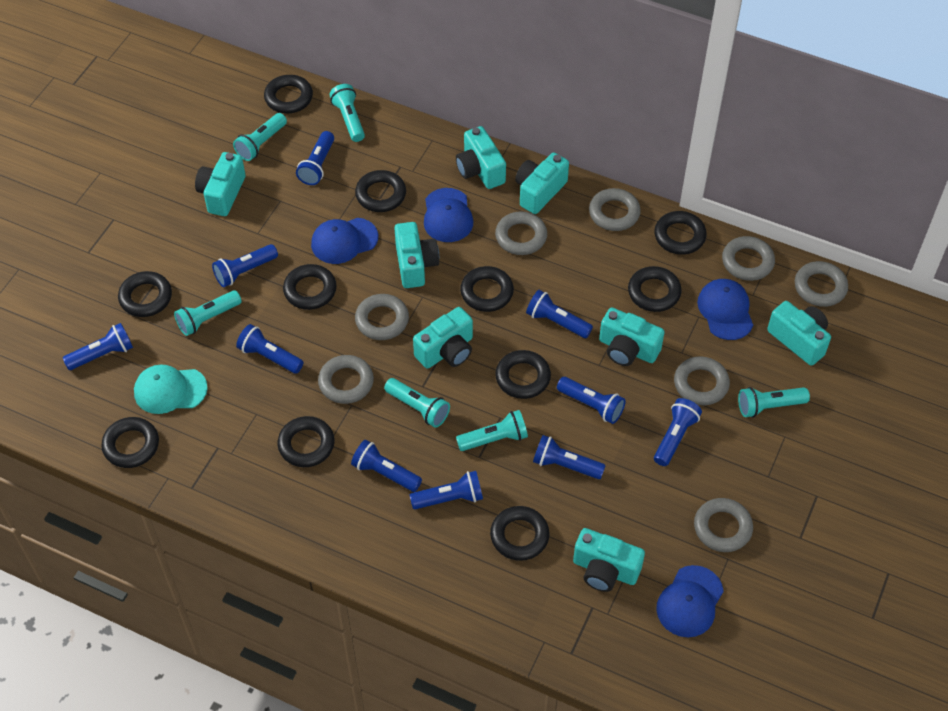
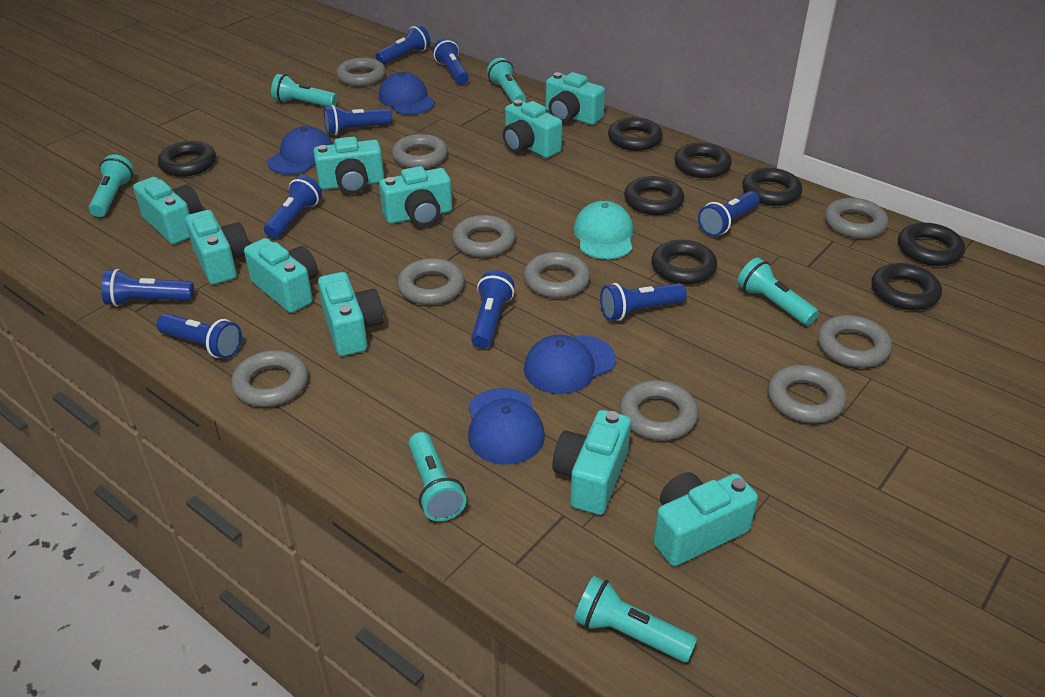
black ring: [101,417,159,468] [118,271,172,317] [264,75,313,114] [278,416,335,467] [283,264,337,310] [355,170,406,212] [460,266,514,312] [490,506,549,561] [495,350,551,399] [628,266,682,312] [654,211,707,255] = 11 -> [158,141,216,177] [608,117,663,151] [624,176,684,215] [651,240,717,285] [674,142,732,178] [742,168,802,206] [871,263,942,310] [898,223,965,266] = 8
blue flashlight: [63,323,133,370] [212,244,278,287] [236,324,304,374] [296,131,334,185] [351,440,422,492] [410,471,483,509] [526,290,593,338] [533,435,606,479] [557,377,626,424] [654,398,702,466] = 10 -> [101,269,194,307] [156,313,242,359] [264,175,322,239] [324,105,392,135] [376,25,431,65] [433,38,469,85] [471,270,514,349] [600,283,687,321] [698,191,760,236] = 9
grey ring: [318,355,374,404] [355,294,409,340] [495,212,547,255] [589,188,641,231] [674,356,730,405] [694,498,753,552] [722,236,775,281] [795,261,848,307] = 8 -> [231,350,308,407] [336,58,386,86] [392,134,448,169] [397,258,465,305] [452,215,515,258] [523,252,590,298] [620,380,698,441] [768,365,846,423] [817,315,892,368] [825,198,888,239] = 10
turquoise camera: [195,152,245,216] [395,222,439,288] [413,307,473,369] [456,126,506,189] [515,152,569,214] [573,528,645,592] [599,307,665,366] [767,301,831,366] = 8 -> [133,177,202,244] [185,210,249,285] [244,238,318,313] [313,137,384,194] [318,272,384,356] [379,166,452,226] [503,100,562,158] [545,72,605,125] [552,410,631,515] [653,472,758,566] = 10

